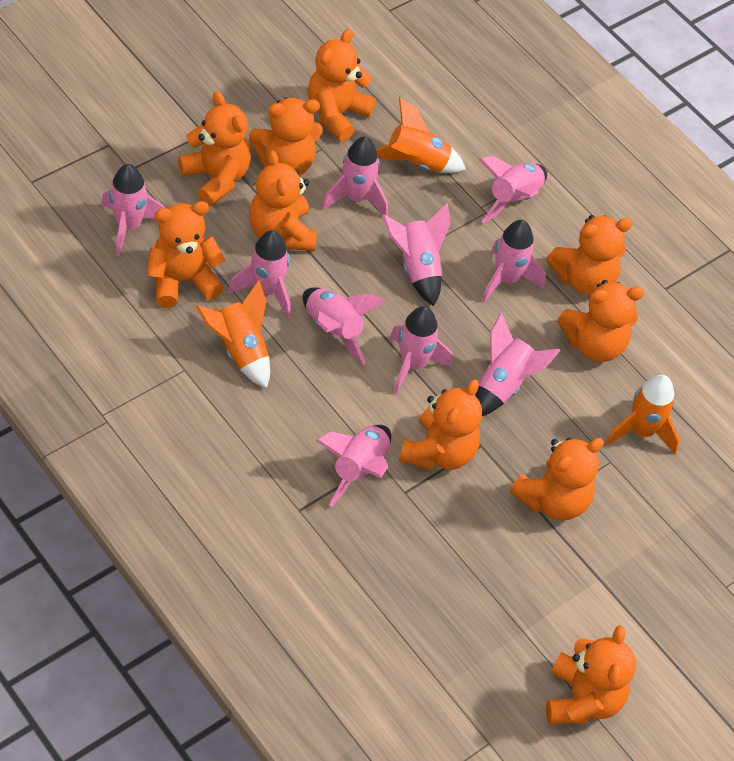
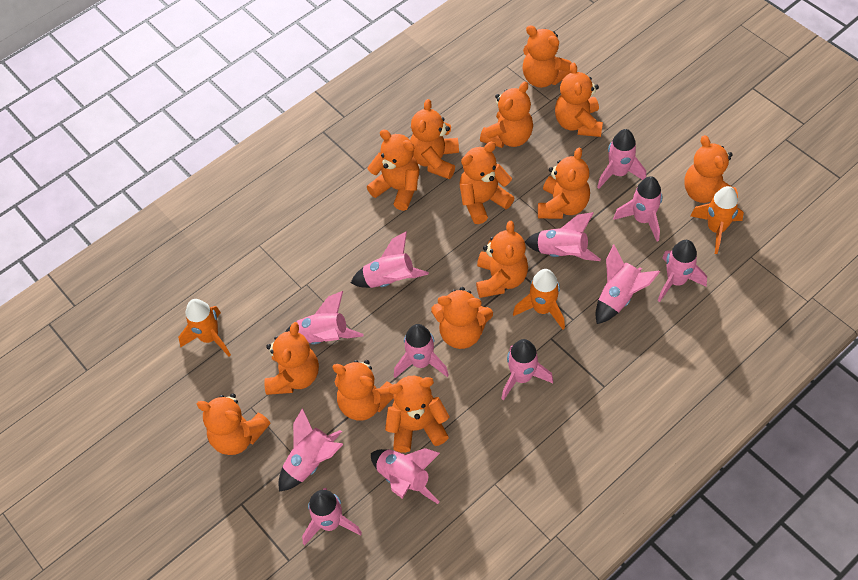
orange teddy bear: [147,201,225,308] [178,91,251,206] [249,97,323,176] [249,150,317,251] [307,29,376,141] [399,380,482,471] [510,437,604,521] [546,215,633,295] [546,625,636,724] [557,280,644,362] = 10 -> [197,393,270,455] [264,322,319,395] [332,360,393,421] [367,129,419,211] [385,376,450,453] [410,99,459,179] [431,287,493,349] [459,142,514,224] [476,221,528,298] [480,81,533,148] [523,25,572,88] [538,148,590,219] [555,63,603,137] [684,135,738,203] = 14
pink rocket: [101,164,165,256] [228,230,291,319] [303,287,386,365] [316,425,391,507] [321,137,388,216] [382,203,450,306] [390,306,453,394] [475,313,561,416] [478,156,547,224] [482,220,546,303] = 10 -> [279,408,343,492] [285,291,364,344] [302,488,362,545] [351,231,429,288] [371,448,440,504] [394,324,449,378] [501,339,553,401] [525,212,601,261] [596,244,660,324] [597,129,646,189] [613,176,662,242] [658,240,707,302] = 12

